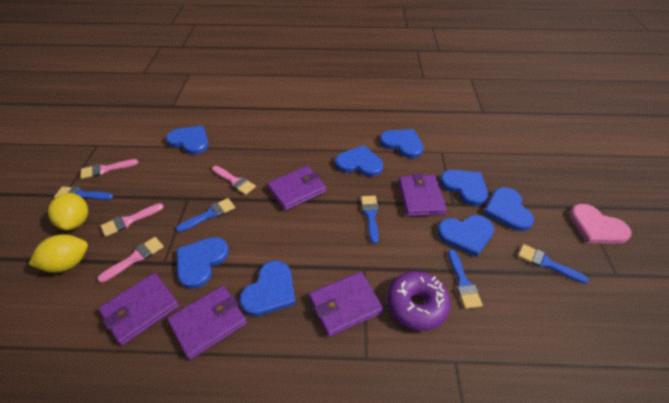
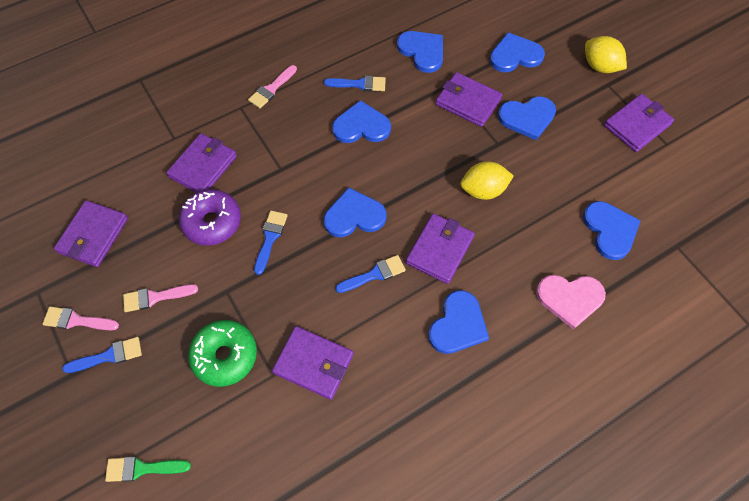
blue brush: [54,187,114,200] [176,198,235,232] [361,196,379,244] [448,249,483,309] [518,244,589,284] = 5 -> [62,337,142,373] [254,211,288,275] [324,76,386,92] [335,255,406,293] = 4
blue heart: [166,125,209,154] [177,237,229,289] [239,261,296,316] [335,145,383,176] [380,129,424,158] [437,215,494,257] [440,170,488,206] [483,187,534,231] = 8 -> [324,187,386,237] [332,100,391,143] [397,31,443,73] [428,290,489,354] [490,32,545,72] [498,96,556,140] [583,201,641,260] = 7
green brush: none = 0 -> [105,456,191,482] = 1
green donut: none = 0 -> [188,320,257,387] = 1
pink brush: [81,159,138,179] [97,237,164,282] [101,203,164,237] [212,166,256,195] = 4 -> [42,307,119,330] [123,284,198,312] [248,65,297,108] = 3
purple wallet: [98,273,179,346] [167,286,247,360] [267,166,327,211] [309,272,384,337] [398,173,447,217] = 5 -> [54,200,128,267] [166,133,237,193] [272,326,353,400] [406,214,475,284] [436,72,502,127] [604,94,674,152] = 6

